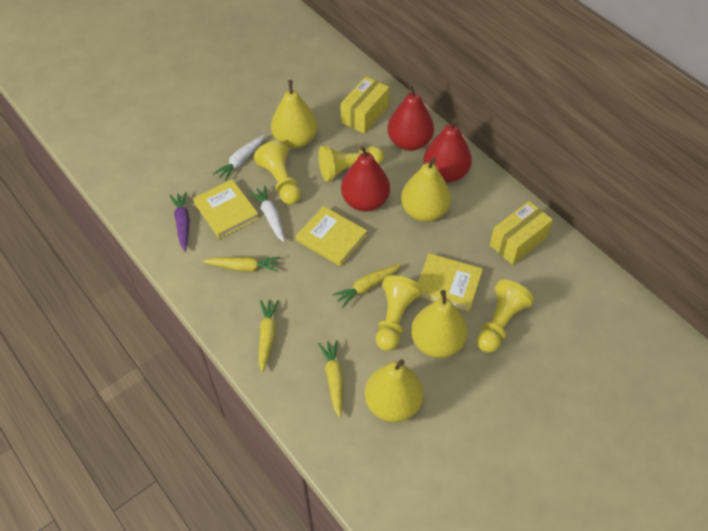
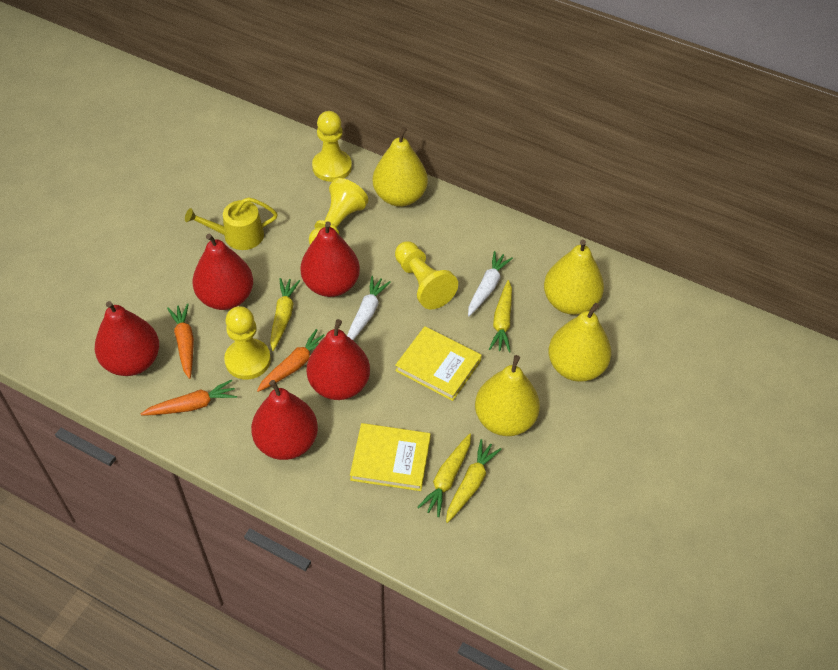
orange carrot: none = 0 -> [141,380,237,415] [167,303,194,379] [257,329,325,392] = 3
purple carrot: [169,192,190,252] = 1 -> none = 0
red pear: [341,146,390,212] [387,84,434,151] [423,119,472,183] = 3 -> [95,301,159,376] [192,234,253,310] [251,380,318,460] [300,221,360,297] [307,319,370,400] = 5
yellow book: [193,179,259,239] [296,206,367,267] [418,253,483,312] = 3 -> [350,423,431,491] [395,326,482,401] = 2
yellow box: [341,76,389,134] [490,201,553,265] = 2 -> none = 0
yellow watering can: none = 0 -> [185,197,278,250] = 1

